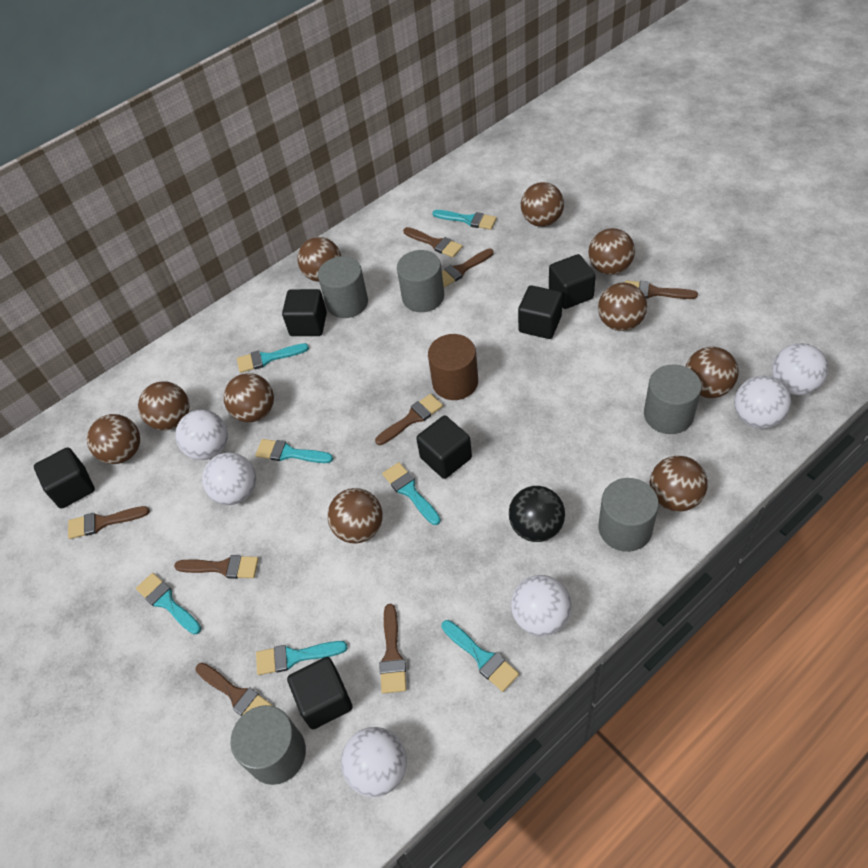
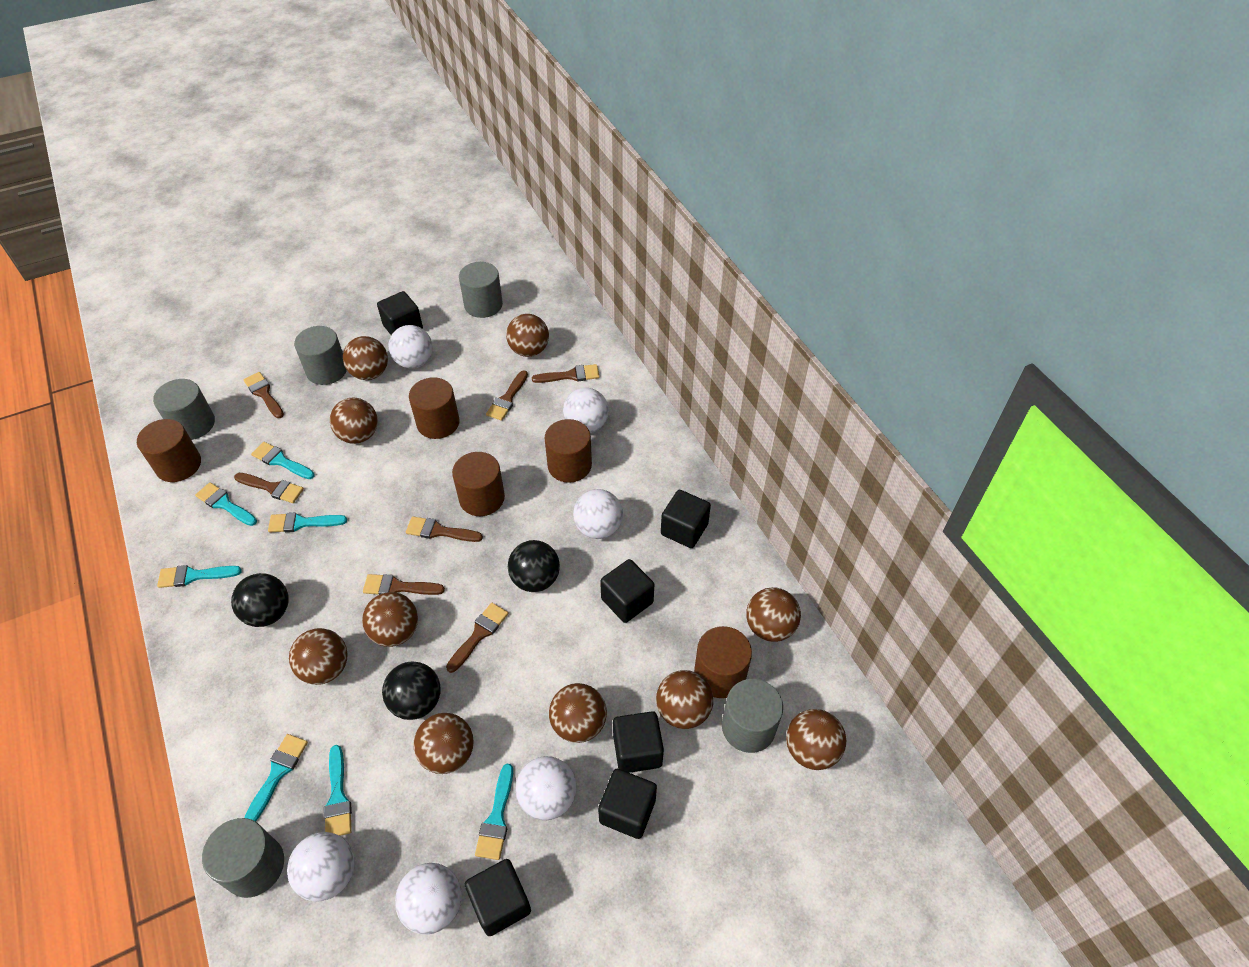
black ball: [509,486,565,542] = 1 -> [231,573,289,627] [382,661,441,720] [508,540,560,592] = 3
brown brush: [68,506,150,539] [174,555,259,579] [196,663,273,716] [375,394,443,445] [379,604,406,694] [403,227,463,257] [442,249,494,287] [625,281,698,299] = 8 -> [234,473,304,503] [243,372,284,418] [363,574,445,595] [406,516,483,542] [446,603,509,673] [486,371,528,421] [532,364,599,383] = 7
brown cylinder: [428,334,478,400] = 1 -> [137,419,201,482] [409,377,460,439] [452,452,505,516] [545,419,592,483] [694,626,752,698] = 5

